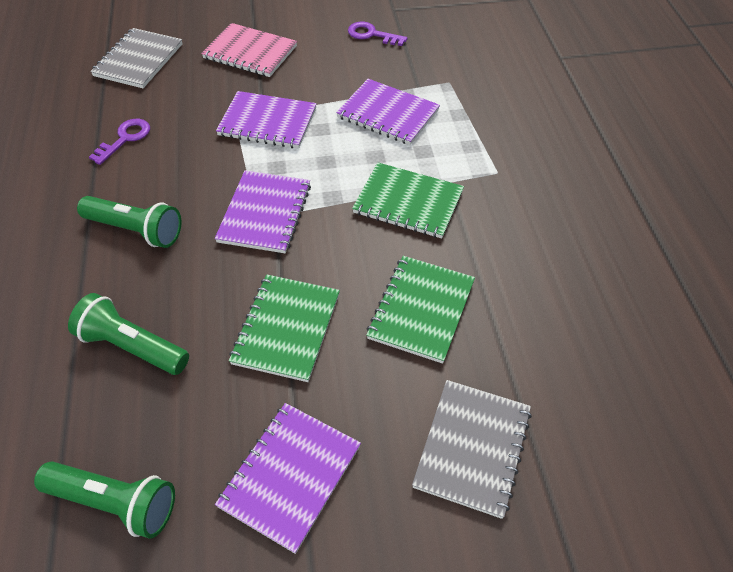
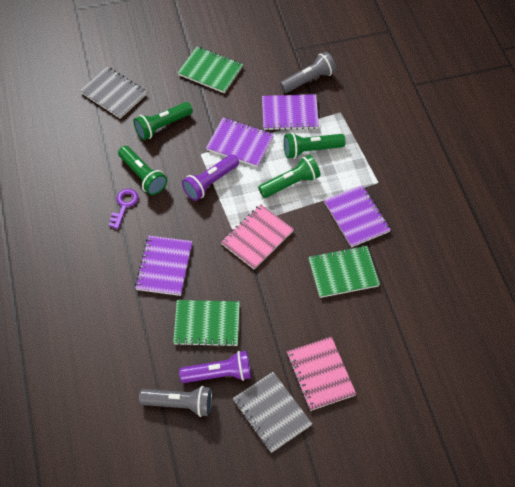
green flashlight: [34,461,175,538] [68,293,189,375] [77,196,181,248] = 3 -> [118,146,167,195] [133,102,193,140] [258,155,321,198] [284,133,346,159] = 4
grey flashlight: none = 0 -> [139,386,212,417] [280,52,336,93] = 2
pink notebook: [201,23,297,77] = 1 -> [221,204,294,270] [287,337,356,411] = 2
purple flashlight: none = 0 -> [179,351,251,383] [182,154,239,201] = 2
purple key: [89,119,150,165] [348,22,407,46] = 2 -> [109,189,138,229] = 1

